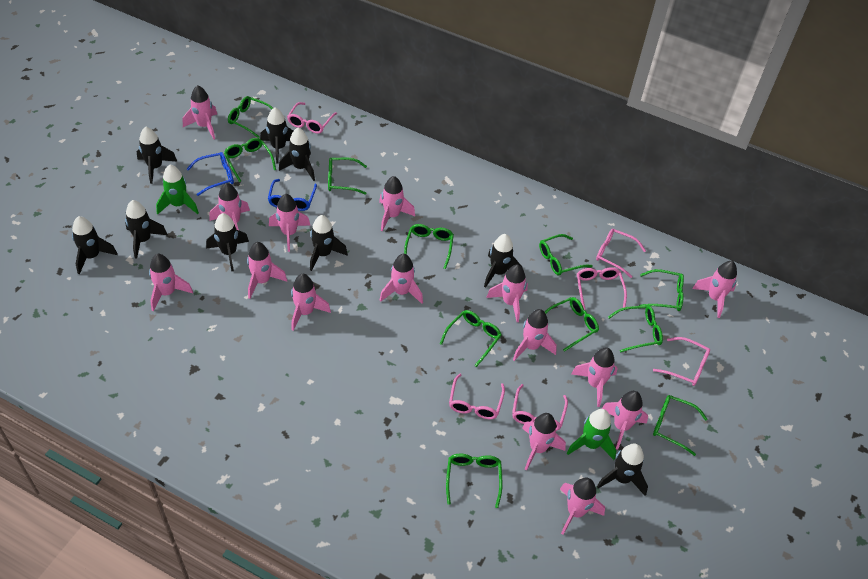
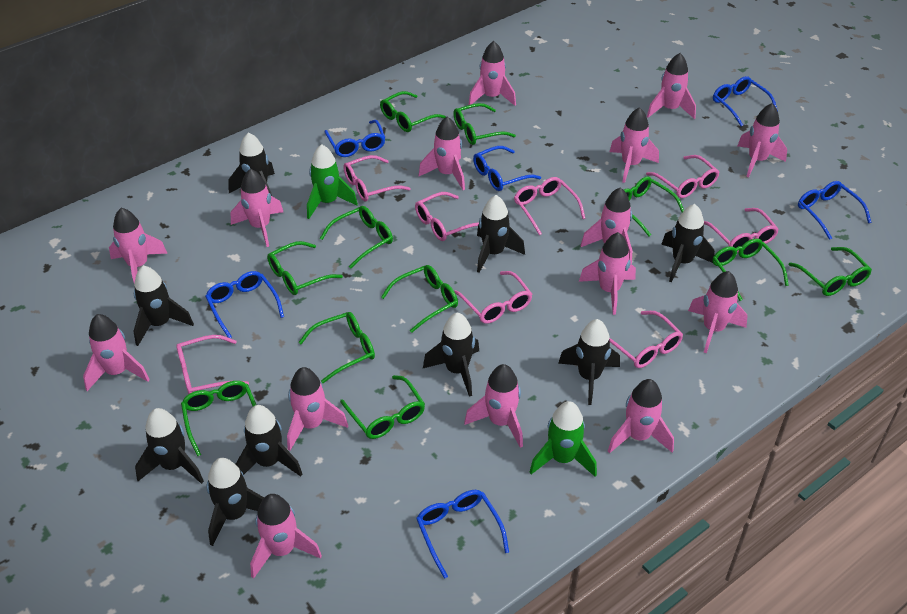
blue glasses: [187,152,234,196] [268,179,317,211] = 2 -> [205,271,284,338] [324,120,385,157] [416,490,509,579] [473,146,541,191] [713,76,778,126] [798,181,871,240] = 6
pink glasses: [287,102,337,134] [449,374,505,419] [512,384,568,431] [577,267,627,310] [596,229,646,278] [653,337,710,386] = 6 -> [176,335,249,394] [343,155,411,201] [415,192,479,241] [454,271,532,324] [514,177,586,235] [610,311,683,368] [646,155,719,198] [704,208,779,252] = 8

